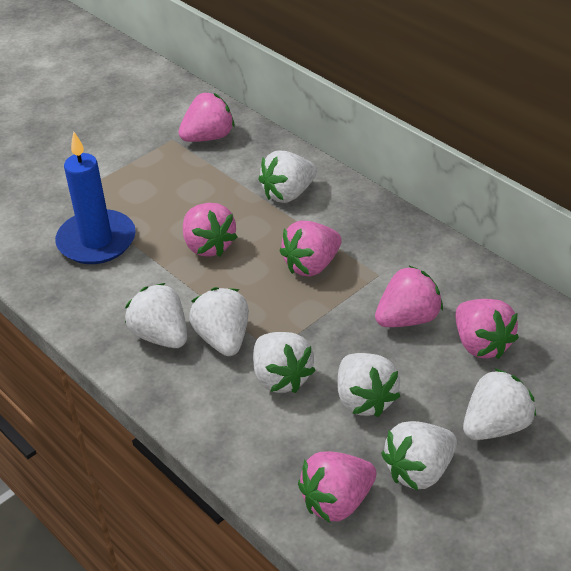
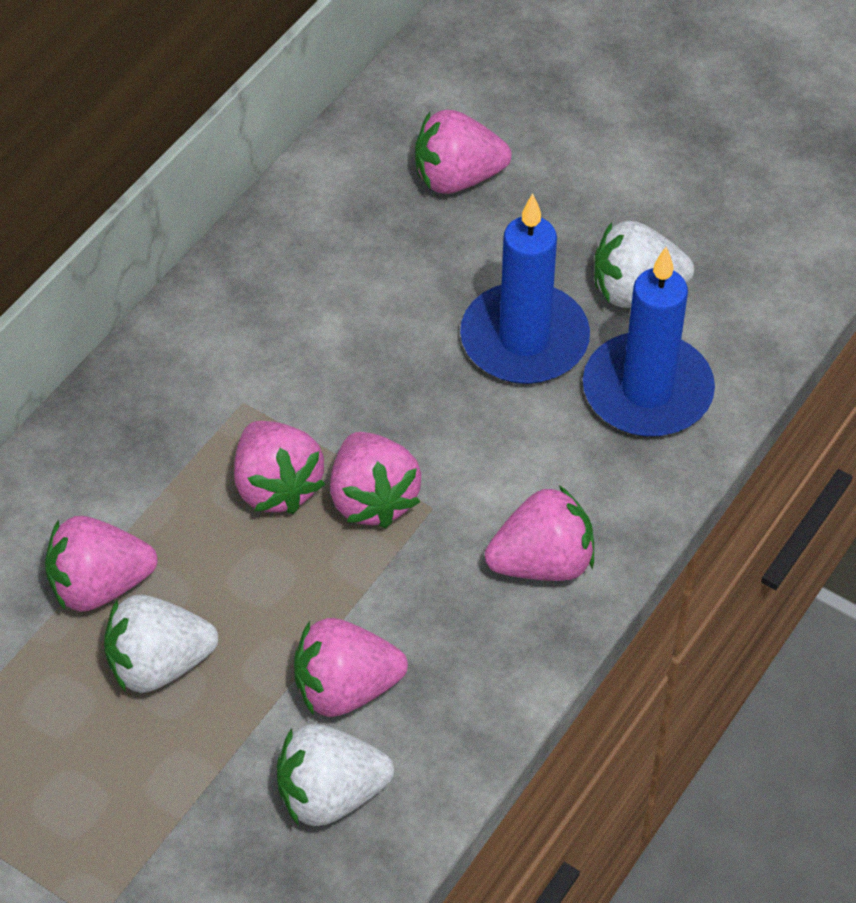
blue candle: [55,132,136,264] = 1 -> [460,193,590,384] [583,247,715,437] = 2
white strawberry: [125,283,187,348] [189,287,249,356] [253,332,316,393] [259,150,317,203] [338,353,400,417] [381,421,457,490] [463,368,536,440] = 7 -> [104,594,218,693] [277,724,394,826] [594,221,694,308] = 3

